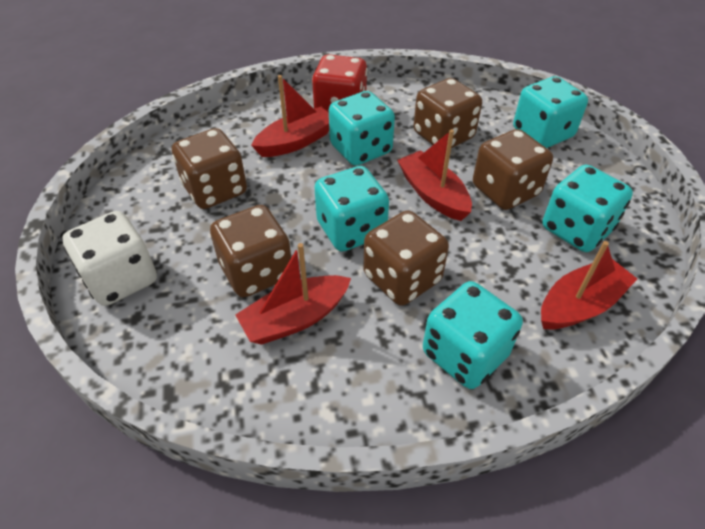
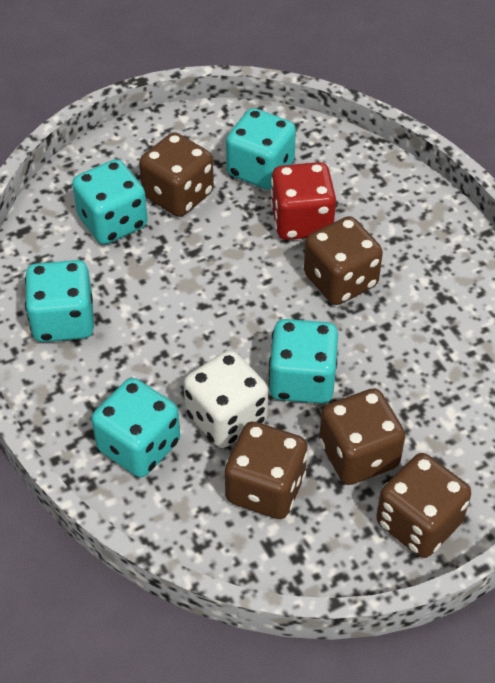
red boat: [235,243,351,345] [251,75,329,157] [397,129,472,221] [541,241,637,329] = 4 -> none = 0

